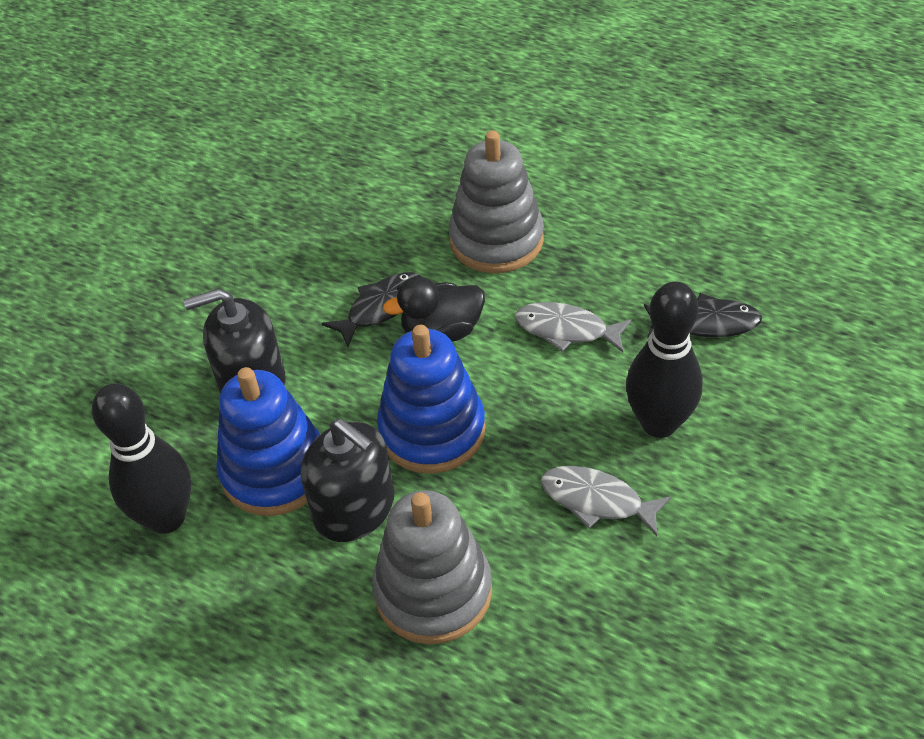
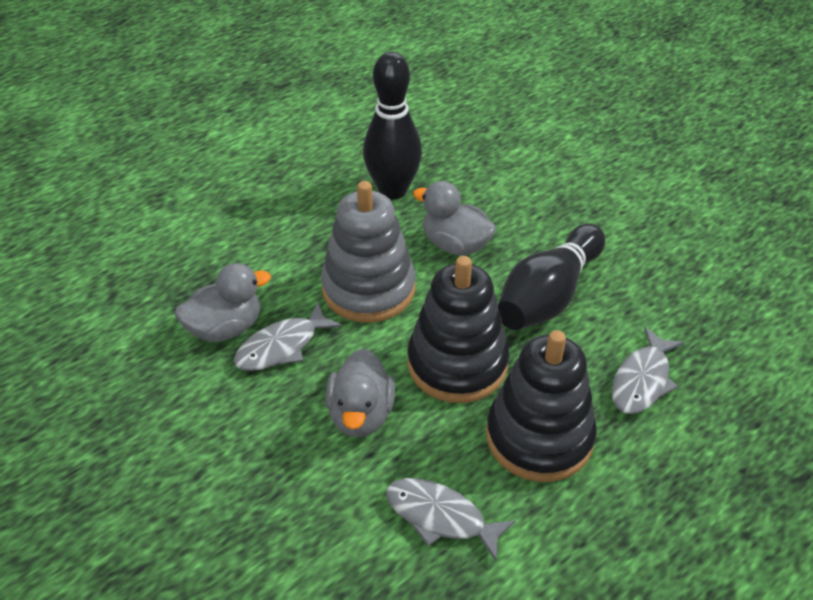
black duck: [383,277,485,342] = 1 -> none = 0
black fish: [322,272,422,347] [644,293,762,338] = 2 -> none = 0
black soap dispenser: [183,288,286,394] [301,419,394,542] = 2 -> none = 0
black stacking toy: none = 0 -> [407,256,509,403] [486,330,597,482] = 2
blue stacking toy: [216,367,320,516] [377,325,486,474] = 2 -> none = 0
grey duck: none = 0 -> [175,263,271,342] [325,348,395,437] [413,181,496,256] = 3
grey fish: [515,302,632,353] [541,466,671,536] = 2 -> [234,302,342,371] [386,478,516,561] [612,327,684,414] = 3
grey stacking toy: [372,490,492,644] [449,130,544,273] = 2 -> [321,181,415,323] = 1

